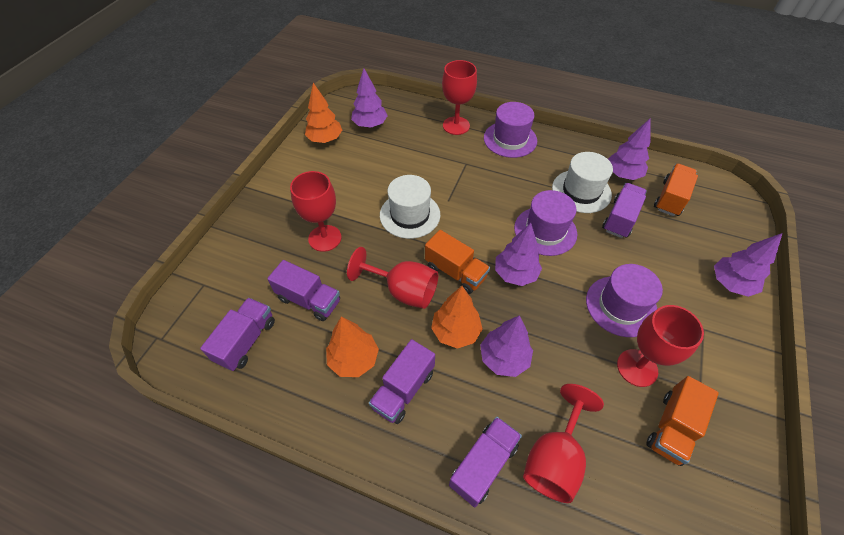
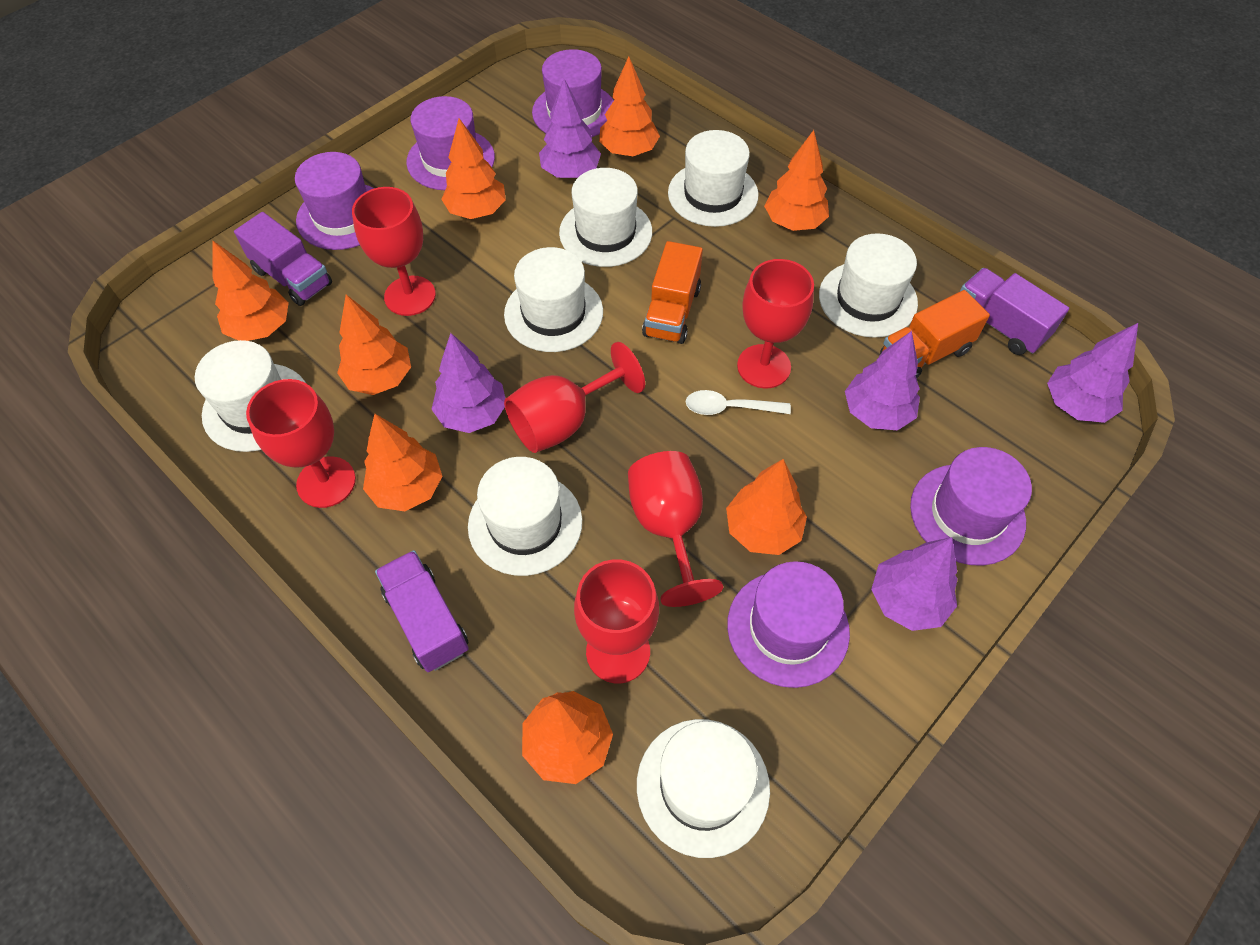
orange tree: [305,83,342,143] [326,316,379,377] [431,286,483,349] = 3 -> [213,241,289,341] [337,295,411,395] [363,414,442,511] [441,118,506,219] [522,691,613,784] [599,56,660,156] [726,459,807,555] [764,130,829,231] = 8
orange truck: [425,230,490,294] [646,376,719,466] [654,164,698,216] = 3 -> [642,241,703,344] [880,290,990,378] = 2
purple hat: [484,102,537,158] [514,190,577,256] [586,264,663,337] = 3 -> [295,152,374,250] [406,96,495,190] [532,49,614,137] [727,561,850,688] [910,447,1032,566] = 5
purple truck: [200,298,275,371] [267,260,340,321] [369,339,435,424] [449,417,522,507] [602,183,647,238] = 5 -> [234,212,332,306] [375,550,469,672] [960,268,1069,355] = 3
red goblet: [290,171,342,252] [347,247,438,309] [442,60,477,135] [523,384,604,503] [617,305,704,387] = 5 -> [246,379,356,508] [352,187,436,316] [504,342,645,453] [574,559,659,683] [628,451,723,607] [737,259,814,389] = 6
white hat: [380,175,440,239] [552,152,613,213] = 2 -> [195,340,306,452] [468,457,582,576] [504,247,603,352] [559,168,652,267] [637,719,770,858] [668,130,759,227] [819,233,918,338] = 7
white spoon: none = 0 -> [686,390,791,415] = 1

